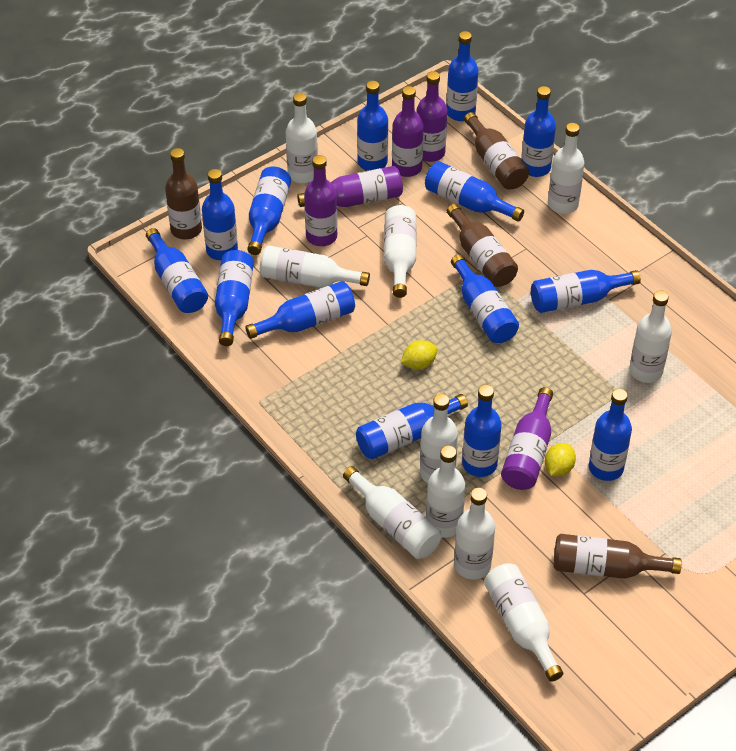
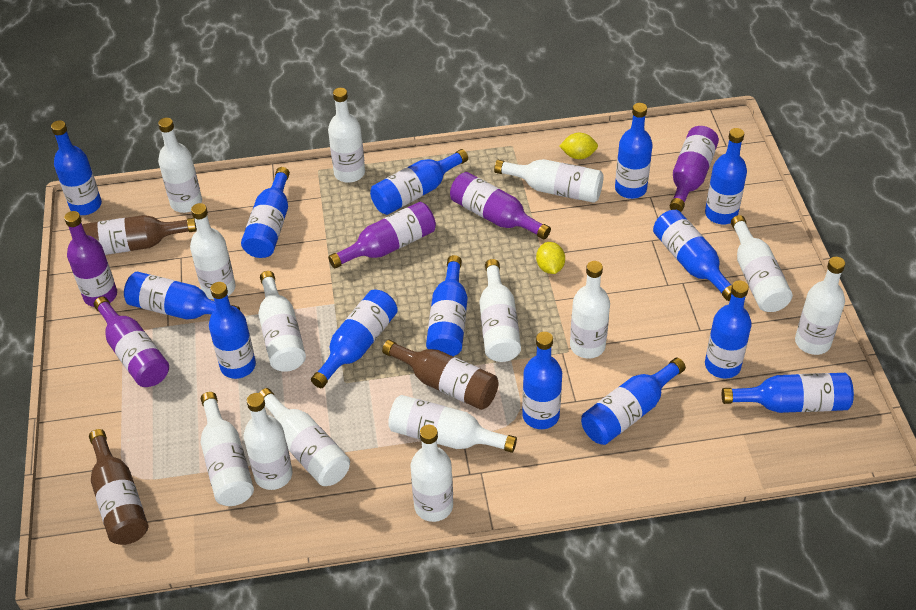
brown bottle: [165,148,202,239] [447,204,518,287] [464,112,529,190] [554,534,682,579] = 4 -> [82,215,197,255] [89,429,148,545] [382,340,499,410] = 3
white bottle: [260,245,370,287] [286,93,318,183] [343,466,441,559] [384,205,416,298] [420,394,458,483] [426,445,465,538] [454,488,495,580] [484,563,563,682] [548,123,584,214] [629,290,672,383] = 10 -> [158,118,202,213] [190,203,235,299] [201,392,254,506] [244,393,293,490] [258,271,306,372] [259,388,350,486] [328,88,365,183] [388,395,517,453] [410,425,453,522] [479,259,521,362] [494,159,604,203] [570,261,610,358] [731,215,793,312] [795,257,845,355] = 14

